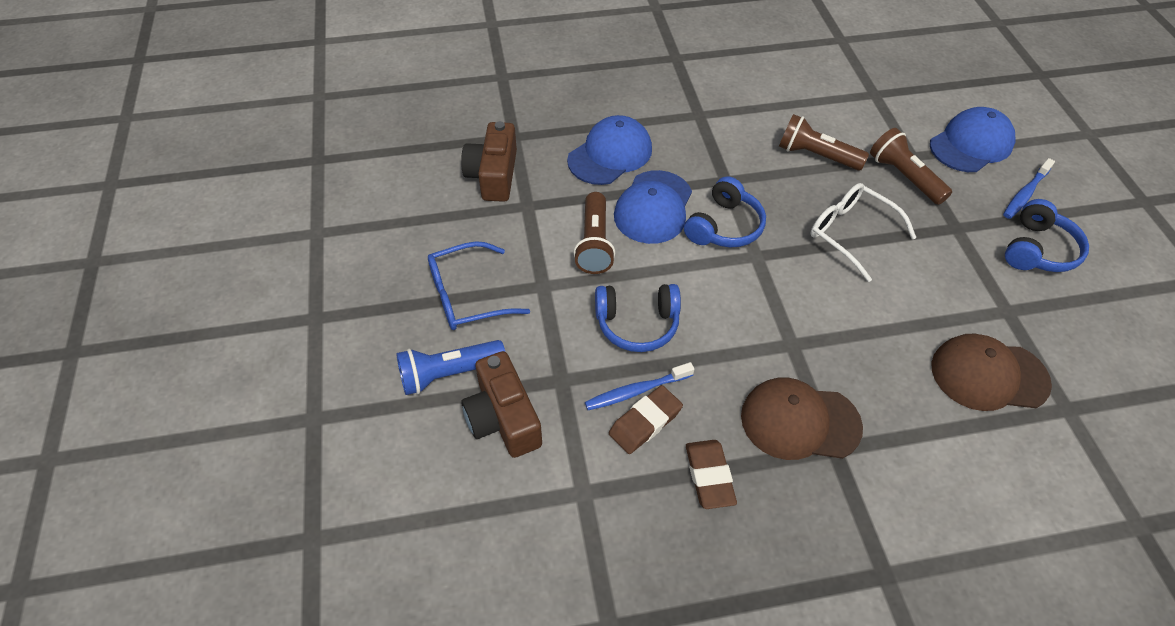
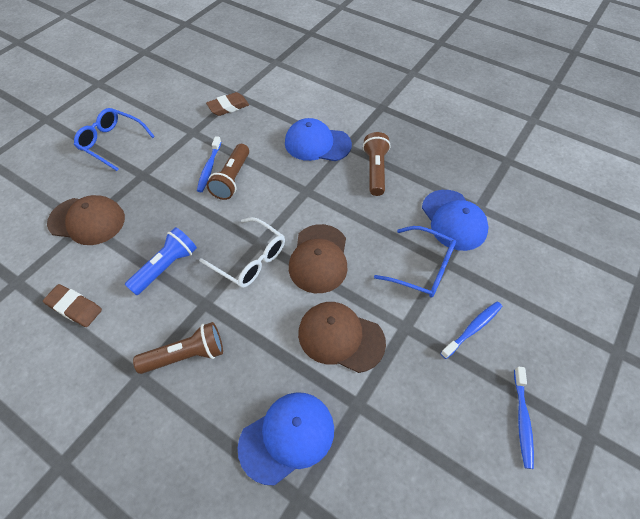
blue glasses: [428,241,530,330] = 1 -> [74,108,155,171] [374,226,456,298] = 2
blue headphones: [595,284,681,352] [684,176,766,247] [1005,199,1089,272] = 3 -> none = 0
blue toothbrush: [585,362,694,410] [1003,158,1055,219] = 2 -> [197,136,221,192] [440,301,502,359] [514,367,534,469] = 3
brown camera: [461,121,517,202] [461,351,542,458] = 2 -> none = 0
brown cap: [741,377,863,460] [931,334,1052,411] = 2 -> [47,195,125,245] [289,224,348,293] [298,302,386,373] = 3

